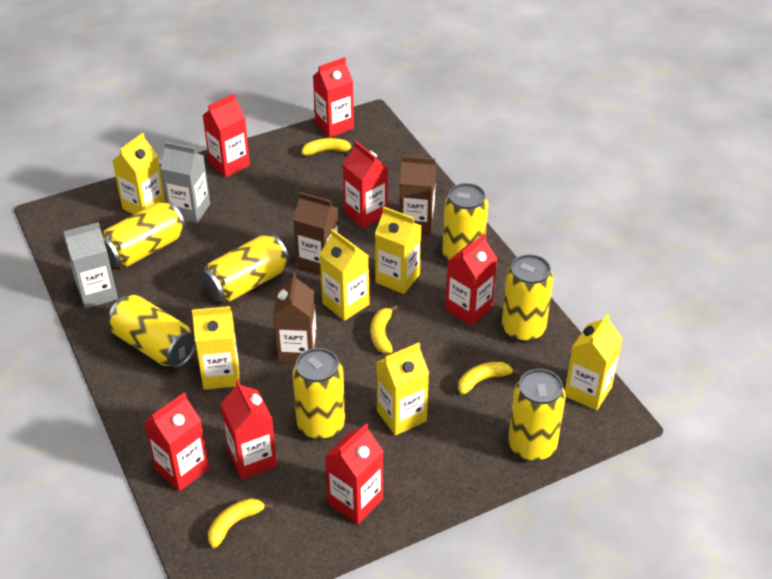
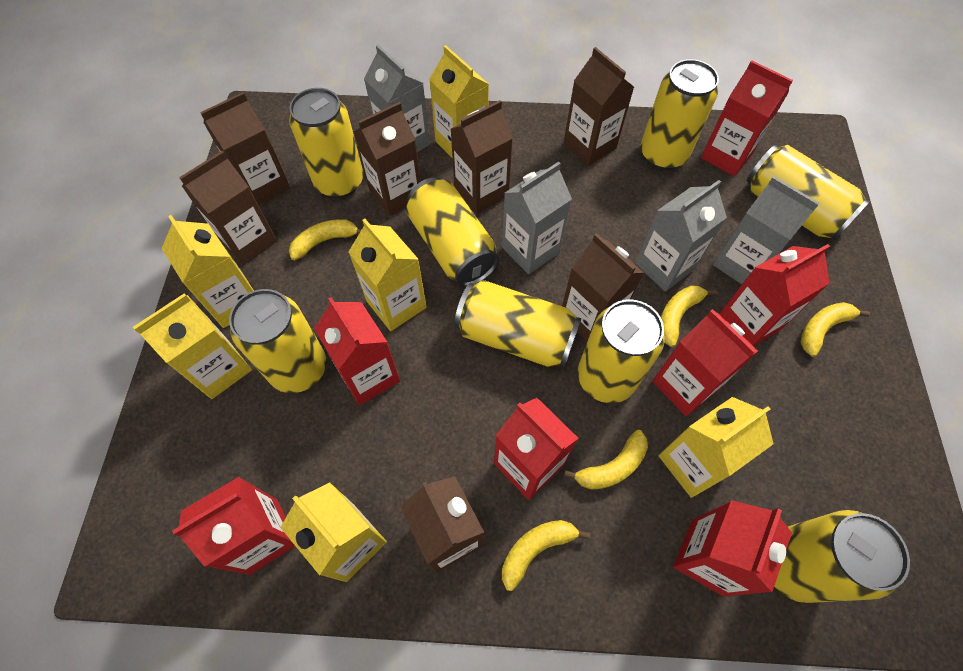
brown carton: [273,273,317,365] [293,192,339,276] [399,156,436,235] = 3 -> [179,151,277,265] [200,92,290,205] [354,102,421,216] [400,476,484,573] [451,100,513,214] [562,233,644,341] [564,47,634,166] = 7
grey carton: [64,222,118,309] [161,142,210,223] = 2 -> [364,45,430,152] [502,162,572,274] [635,180,727,292] [713,176,820,284] = 4
yellow banana: [208,498,273,548] [302,138,353,156] [371,305,398,353] [458,362,520,395] = 4 -> [289,219,361,260] [502,520,590,591] [564,430,648,490] [661,286,717,347] [801,302,870,357] = 5
yellow can: [102,201,186,268] [108,295,196,368] [201,234,289,303] [292,348,345,440] [442,183,488,260] [502,254,553,342] [508,369,566,462] = 7 -> [229,289,327,393] [289,88,363,198] [406,178,499,287] [454,280,581,367] [578,300,665,403] [641,59,719,170] [746,145,870,240] [774,510,910,603] = 8

